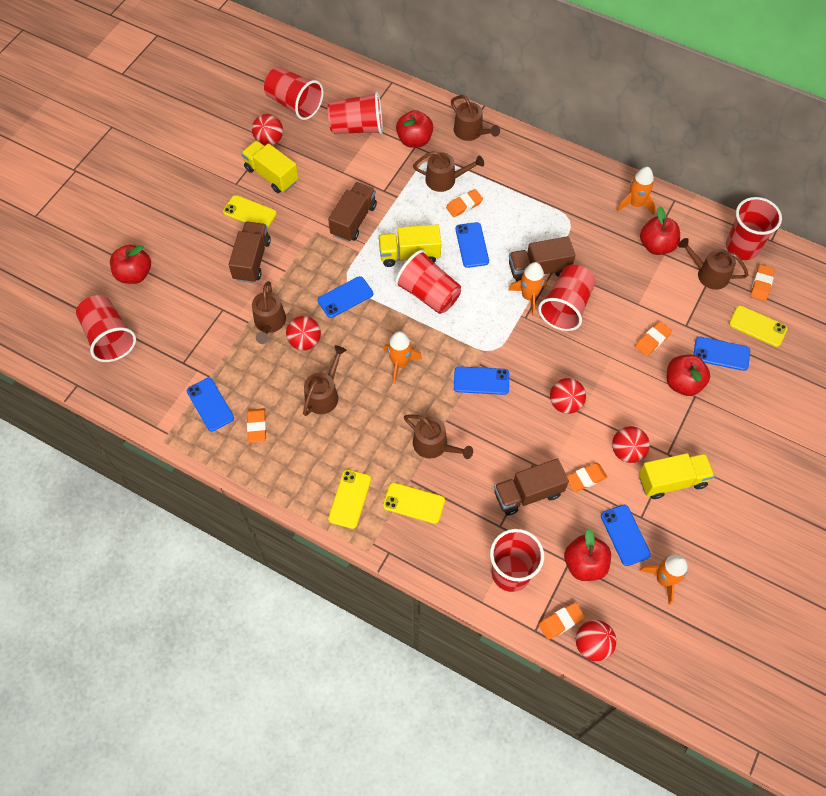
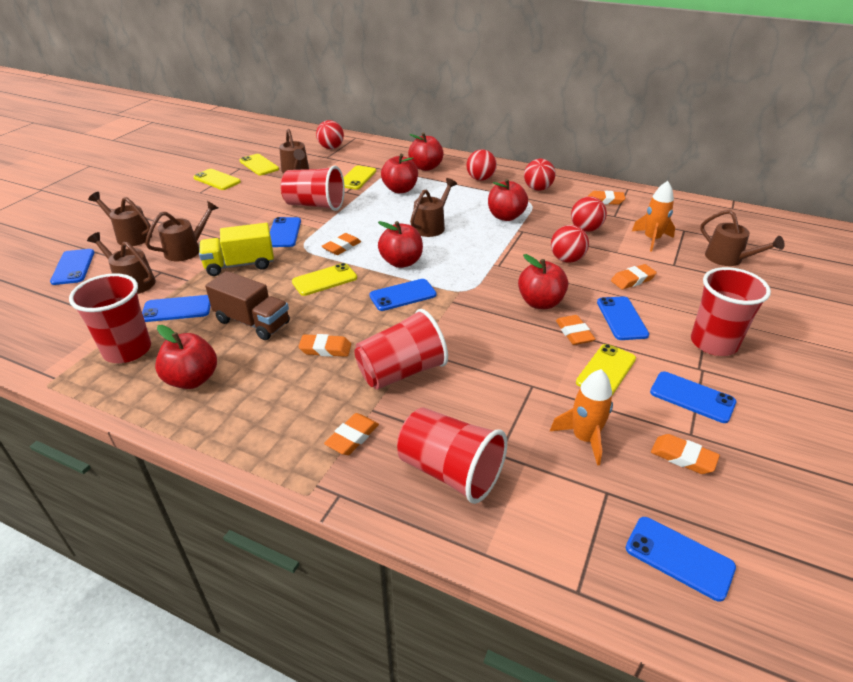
blue phone: [187,378,234,432] [318,276,373,318] [454,366,509,395] [456,222,489,268] [601,505,651,566] [693,337,750,371] = 6 -> [50,249,94,285] [142,295,211,322] [270,217,301,247] [369,279,436,311] [597,296,649,340] [626,517,736,602] [650,372,736,423] = 7
brown truck: [229,222,271,283] [328,182,377,242] [494,458,569,516] [509,236,575,281] = 4 -> [205,271,290,340] = 1
orange eraser: [247,408,266,443] [446,189,483,217] [539,602,585,640] [567,463,607,492] [635,321,672,356] [750,264,775,301] = 6 -> [298,334,351,357] [322,233,361,255] [324,413,379,455] [556,315,595,345] [587,191,625,205] [611,264,657,289] [651,434,720,474] = 7
orange rocket: [384,331,422,384] [508,262,547,316] [617,167,656,215] [639,555,688,605] = 4 -> [550,369,613,466] [632,181,675,252] = 2
red apple: [110,245,151,284] [396,110,433,148] [564,528,611,581] [640,206,680,255] [667,355,710,396] = 5 -> [155,325,217,389] [378,221,423,268] [381,154,418,193] [408,133,444,171] [488,179,528,221] [518,254,568,309] = 6
red cup: [76,295,136,362] [264,67,323,120] [328,92,383,134] [395,250,461,314] [490,529,544,592] [538,265,596,331] [726,197,782,260] = 7 -> [69,273,151,363] [280,166,345,211] [354,309,448,390] [397,408,507,504] [691,267,771,356] = 5
yellow phone: [223,195,277,227] [328,469,371,529] [383,482,445,524] [729,305,788,347] = 4 -> [193,169,241,190] [240,154,279,175] [292,263,357,296] [343,165,376,190] [576,344,636,395] = 5
yellow truck: [241,140,298,193] [379,224,441,267] [639,453,715,499] = 3 -> [199,223,274,276] = 1

